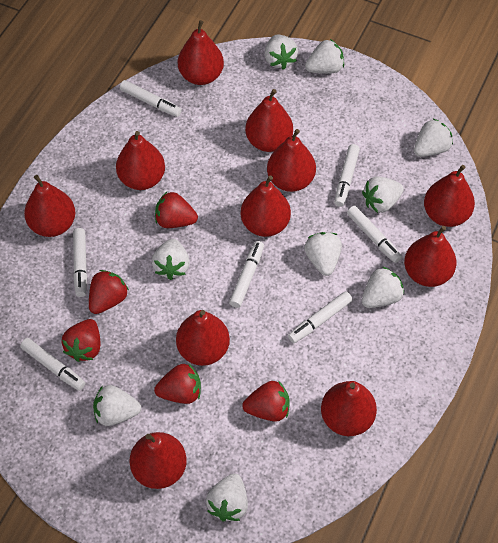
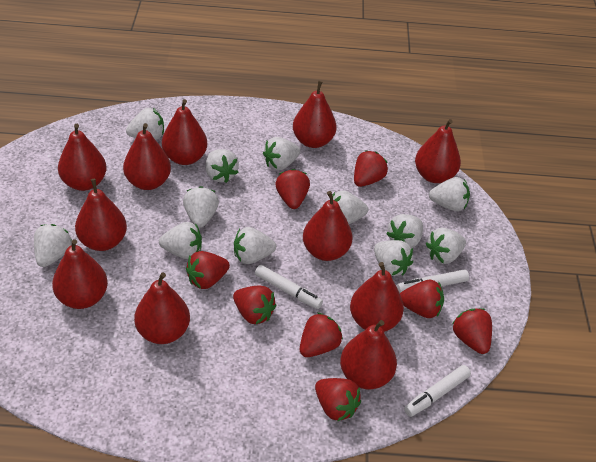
red strawberry: [62,319,101,362] [89,270,129,314] [154,363,201,404] [155,192,198,228] [242,381,290,422] = 5 -> [186,251,230,289] [233,285,276,324] [275,169,310,209] [300,312,343,357] [315,378,361,422] [354,150,388,187] [400,280,444,318] [452,308,492,354] = 8
white marker: [20,338,85,391] [73,228,87,297] [120,80,182,117] [229,241,264,308] [288,291,353,343] [334,144,360,207] [347,205,402,263] = 7 -> [255,265,323,309] [397,269,469,293] [404,365,471,417] = 3
white strawberry: [93,385,141,426] [152,239,190,280] [206,473,248,521] [265,35,298,70] [304,232,342,276] [305,39,344,74] [362,177,404,213] [362,267,404,308] [414,119,453,157] = 9 -> [34,224,72,267] [126,108,164,140] [159,222,202,259] [183,186,219,228] [206,149,239,183] [234,227,276,264] [263,137,300,170] [332,191,368,224] [374,240,413,276] [386,214,423,248] [426,228,466,264] [429,177,470,211] = 12

